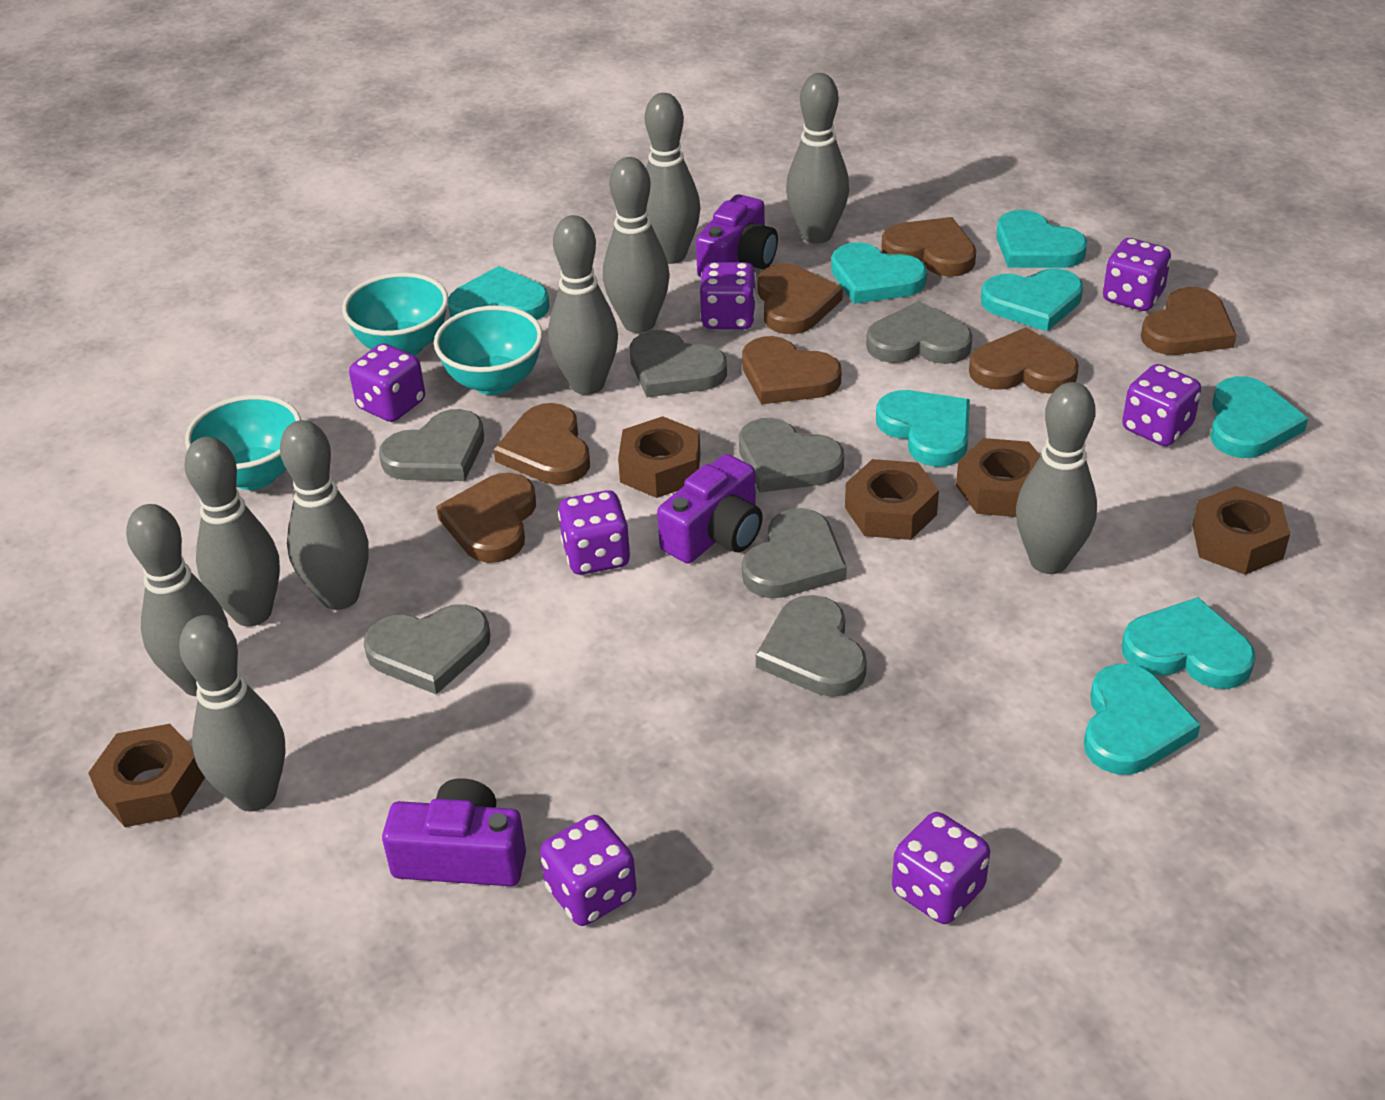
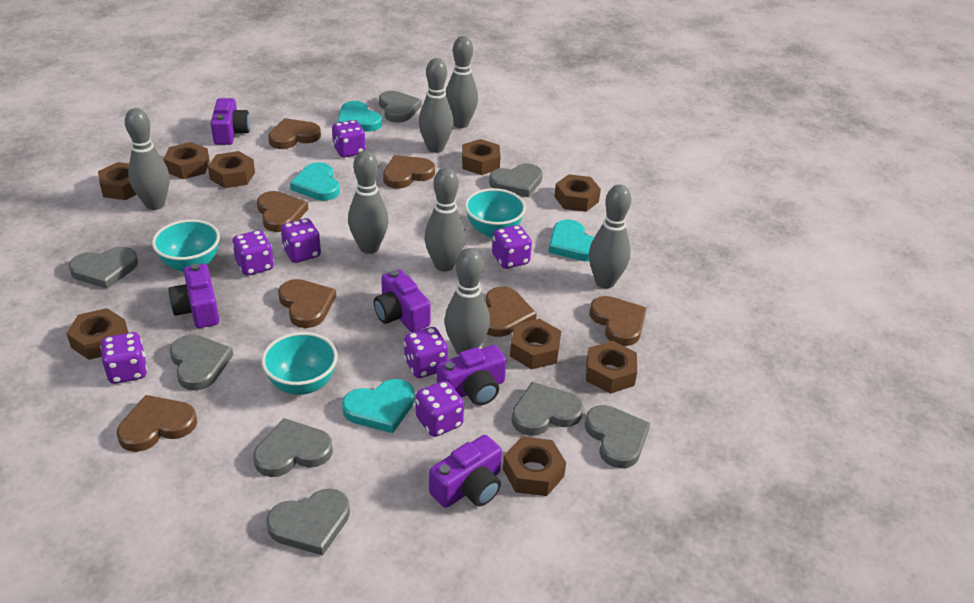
brown nut: [88,724,205,827] [618,416,701,498] [845,459,939,540] [956,438,1040,517] [1192,486,1290,575] = 5 -> [66,308,128,360] [98,162,137,200] [164,142,210,179] [208,151,255,188] [462,139,501,175] [503,437,566,496] [510,319,561,369] [554,174,601,212] [586,341,637,394] = 9
grey bowling pin: [126,504,229,696] [179,615,286,812] [184,437,280,626] [280,420,369,610] [548,215,618,395] [603,157,670,333] [644,93,701,264] [786,73,849,244] [1016,382,1097,574] = 9 -> [125,108,170,210] [348,150,389,254] [419,58,453,153] [424,167,465,272] [444,248,490,355] [446,36,478,128] [589,185,631,288] = 7
grey heart: [364,604,490,695] [379,409,484,481] [630,330,727,397] [739,418,844,493] [742,508,847,598] [756,595,867,697] [866,301,973,364] = 7 -> [69,247,138,289] [170,335,233,391] [253,418,333,477] [266,489,350,556] [379,91,422,122] [489,163,543,197] [512,382,583,436] [585,405,650,468] = 8
purple camera: [382,778,526,886] [657,454,763,563] [696,194,778,277] = 3 -> [168,263,219,328] [211,98,250,145] [374,269,431,332] [429,435,502,508] [437,345,506,406] = 5
turquoise heart: [448,266,550,320] [831,242,927,304] [876,390,970,467] [981,268,1083,332] [996,210,1087,268] [1084,664,1201,775] [1122,597,1256,689] [1210,376,1308,458] = 8 -> [290,162,340,201] [337,101,382,132] [342,379,415,433] [548,219,594,261] = 4

